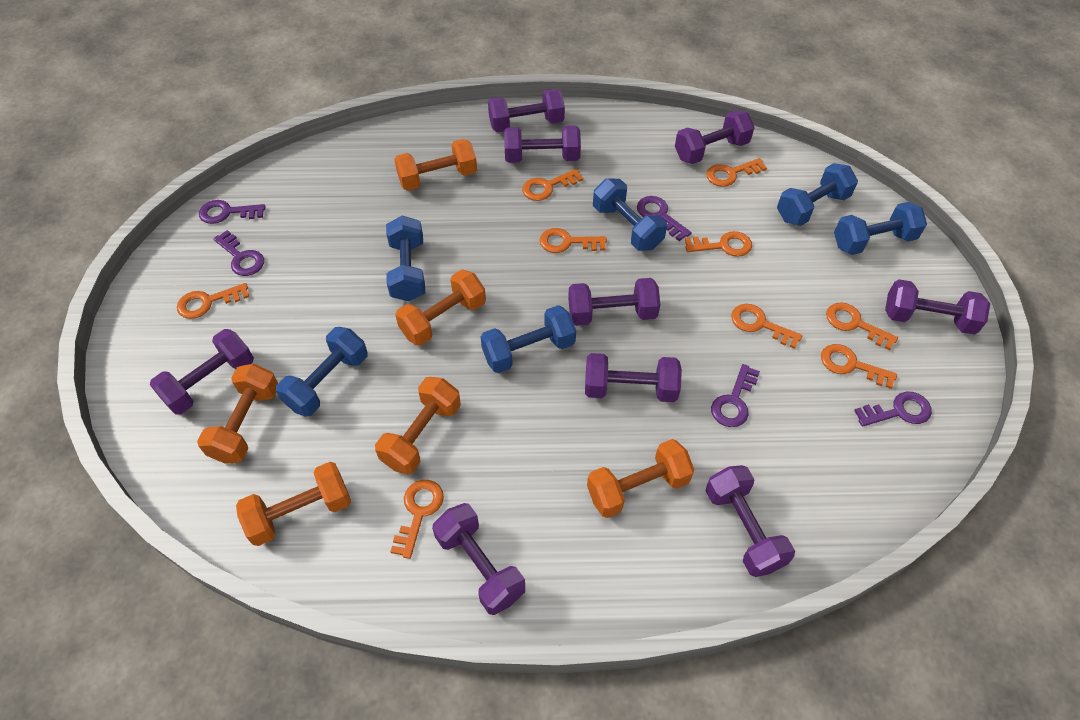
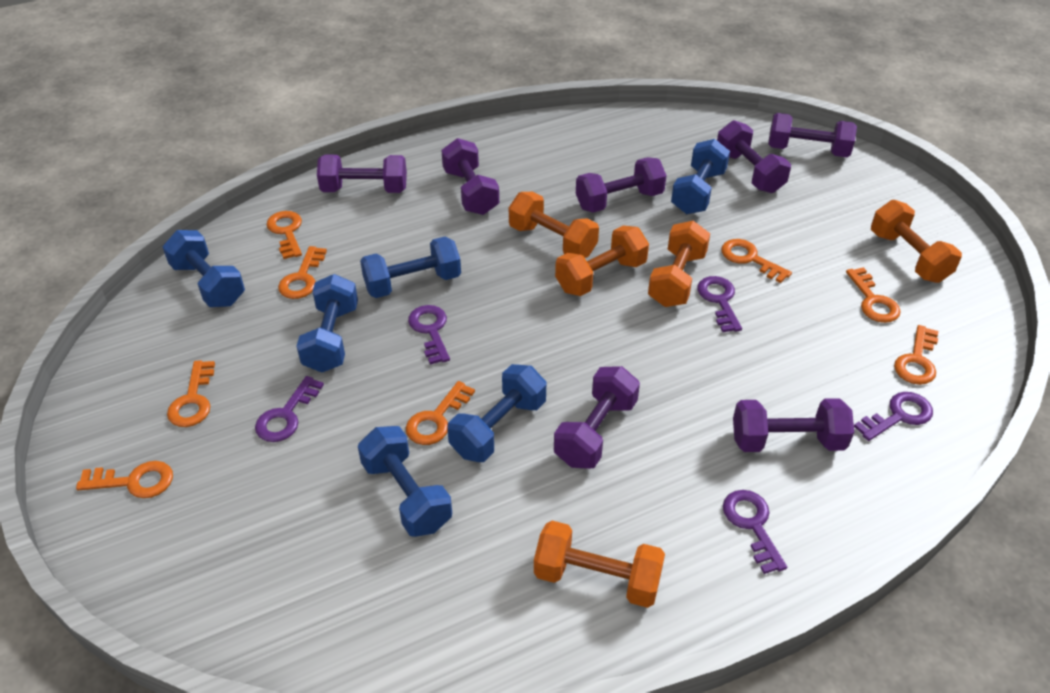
orange dumbbell: [197,364,278,464] [236,462,351,546] [375,377,461,475] [394,139,477,191] [395,270,486,346] [587,439,694,518] = 6 -> [509,192,599,258] [534,521,665,608] [555,226,649,296] [648,221,710,307] [871,200,962,283] = 5
orange key: [177,283,249,319] [391,480,444,559] [522,169,583,201] [539,228,607,253] [685,231,752,257] [706,158,767,187] [731,304,803,349] [821,344,897,389] [826,302,898,350] = 9 -> [76,461,173,498] [167,360,215,427] [267,211,302,259] [278,246,327,299] [406,381,475,445] [721,239,792,283] [846,267,901,323] [894,325,938,385] = 8
purple dumbbell: [150,329,254,415] [432,503,525,615] [488,89,565,132] [504,125,581,163] [568,278,660,326] [585,353,682,402] [675,110,755,164] [706,465,795,577] [885,279,990,335] = 9 -> [317,155,407,193] [441,138,499,215] [554,366,640,469] [576,157,667,213] [717,120,791,193] [733,398,854,452] [768,113,857,157] = 7

